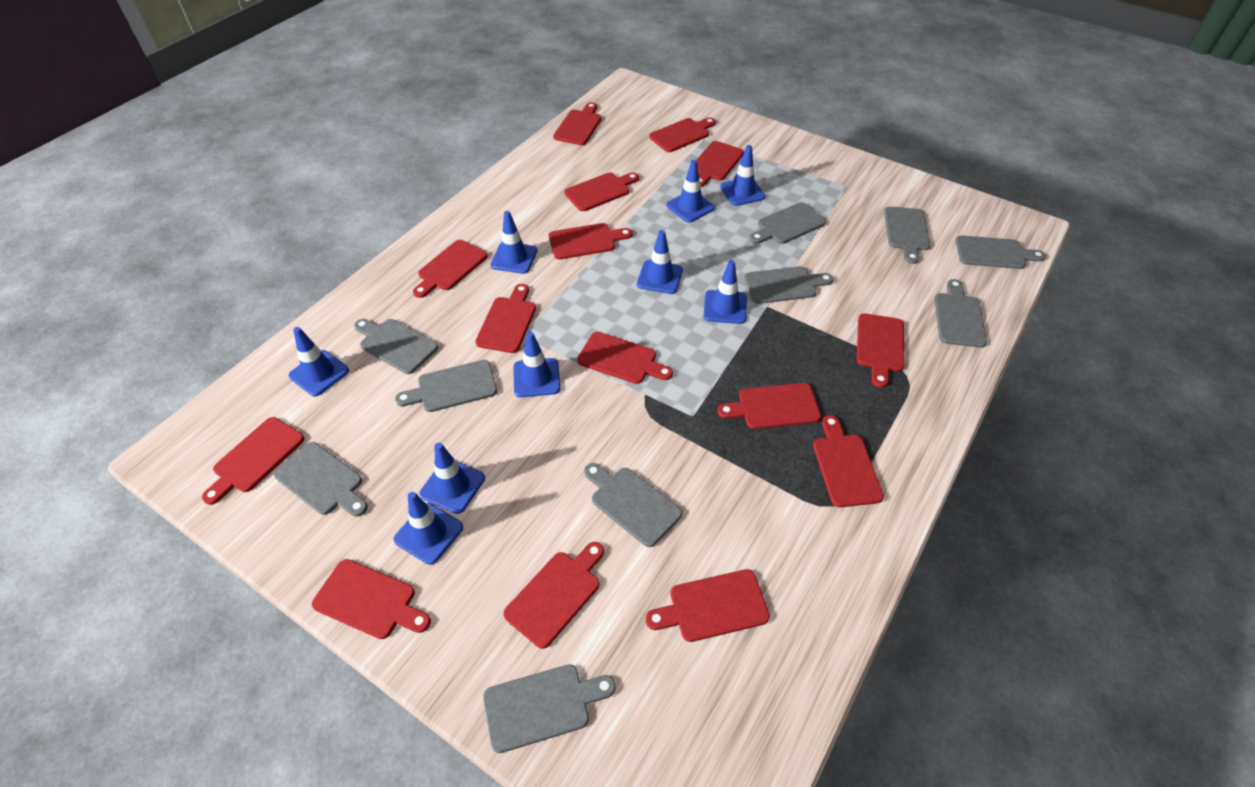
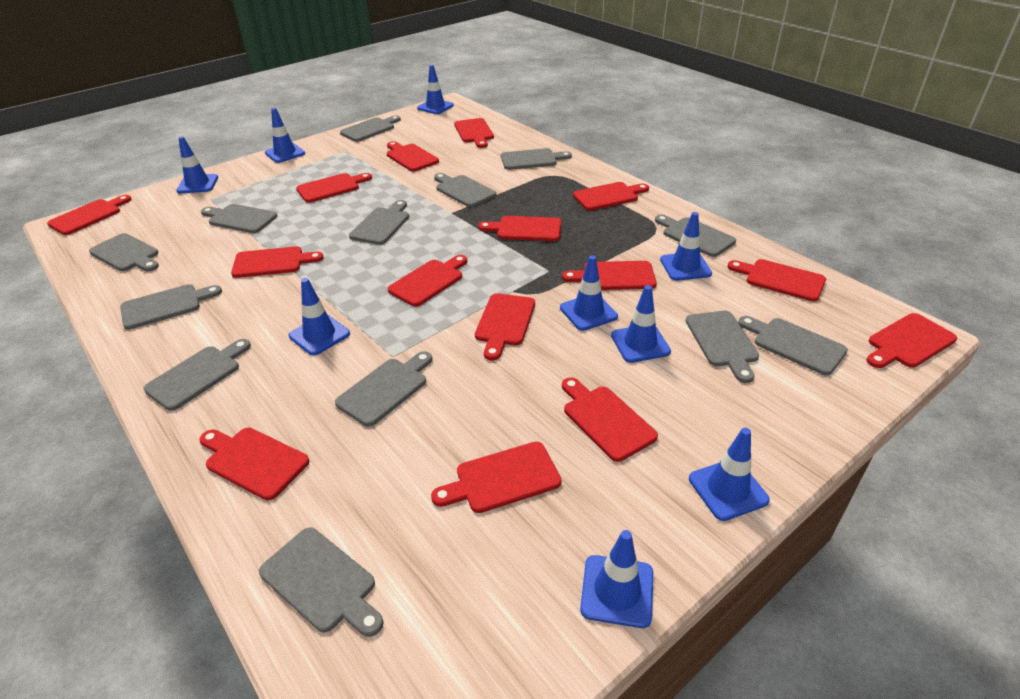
grey cutting board: [274,442,368,517] [354,319,438,374] [395,360,497,412] [483,664,615,753] [584,463,682,547] [744,266,833,304] [750,202,826,244] [884,207,930,264] [934,279,987,348] [956,235,1046,269] = 10 -> [89,233,159,271] [120,284,222,330] [144,339,251,411] [201,204,277,233] [259,527,383,637] [335,351,432,427] [340,115,401,142] [349,200,409,245] [434,173,496,207] [501,148,572,170] [655,215,736,257] [686,311,759,383] [738,316,848,375] = 13

